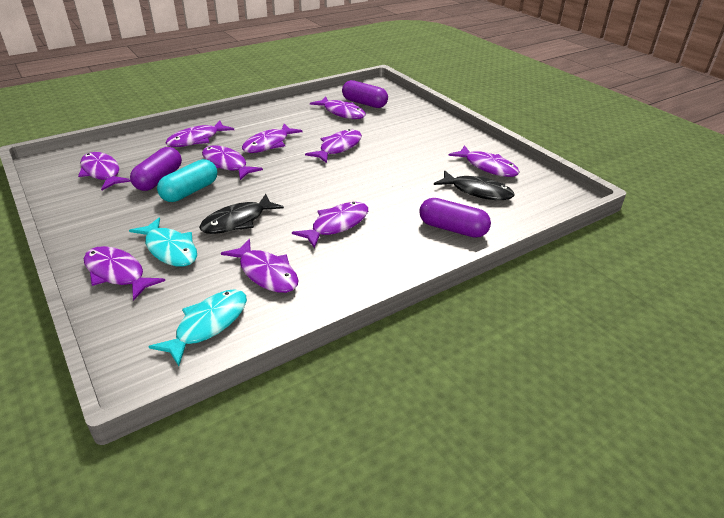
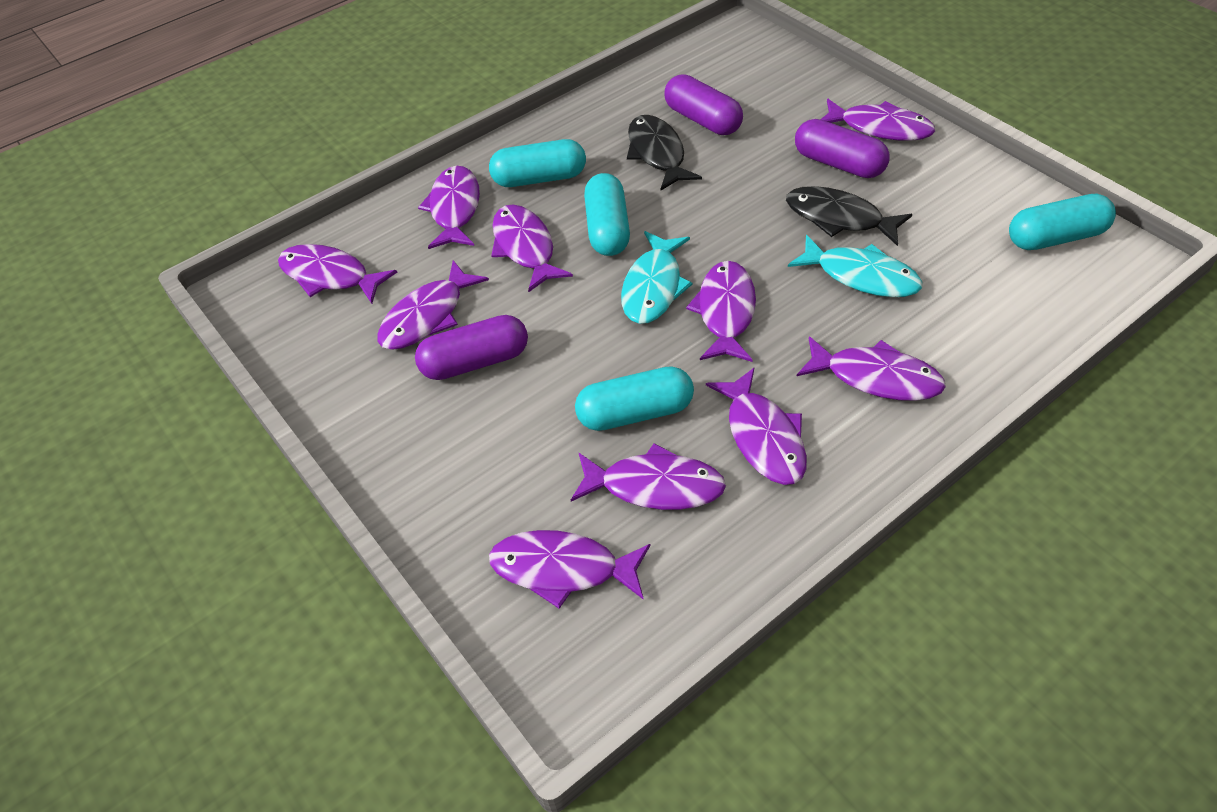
turquoise capsule: [157,159,217,202] = 1 -> [489,139,586,187] [575,366,694,431] [584,173,630,256] [1009,194,1116,250] = 4

